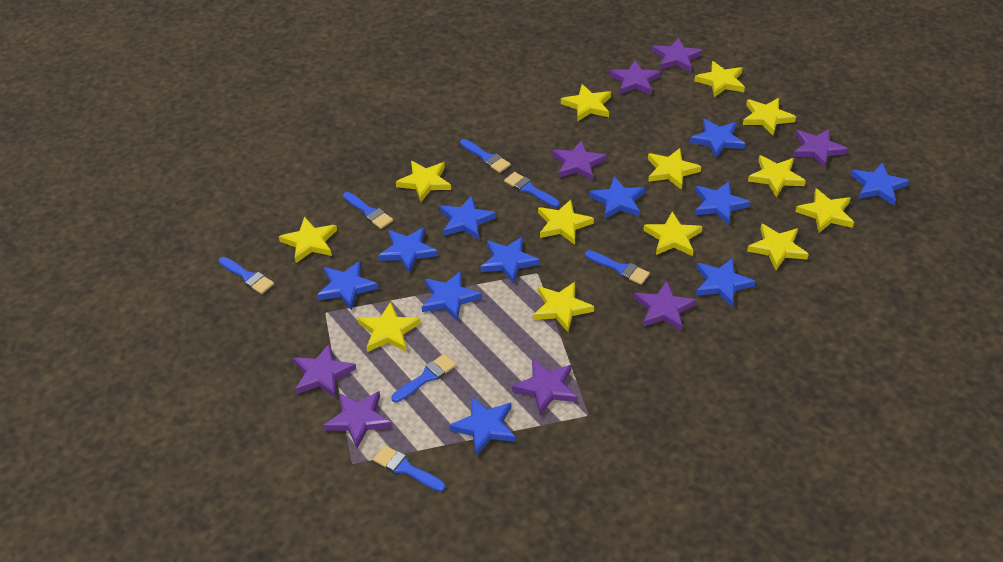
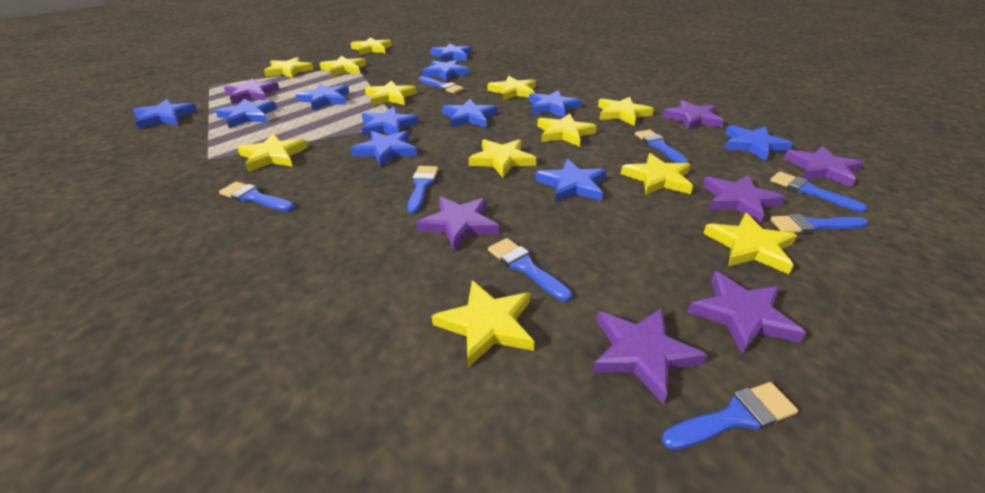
blue brush: [219,257,274,294] [343,192,393,229] [373,445,445,492] [391,354,456,403] [460,139,511,173] [504,172,560,207] [585,250,650,285] = 7 -> [219,181,294,211] [407,166,438,214] [419,76,464,94] [488,238,572,301] [635,130,689,163] [662,382,798,450] [770,172,867,212] [770,214,868,233] = 8
purple star: [293,343,356,398] [323,391,392,448] [512,359,577,415] [552,140,607,181] [610,61,661,95] [634,281,696,331] [652,38,703,72] [793,129,848,169] = 8 -> [224,78,279,104] [416,196,499,251] [592,308,707,404] [662,100,724,130] [688,271,806,354] [703,175,785,223] [784,146,863,188] = 7
yellow star: [279,217,337,263] [358,302,421,352] [396,161,451,202] [533,282,594,332] [538,199,594,245] [561,84,611,122] [643,212,703,256] [648,148,702,190] [694,61,745,97] [743,98,796,135] [747,224,809,270] [748,155,806,197] [795,189,854,233] = 13 -> [237,134,308,172] [264,57,313,78] [319,56,366,77] [351,37,392,55] [365,80,417,106] [432,280,534,367] [469,139,536,177] [487,76,536,101] [537,113,597,147] [598,97,654,126] [621,153,693,195] [703,213,797,274] = 12

